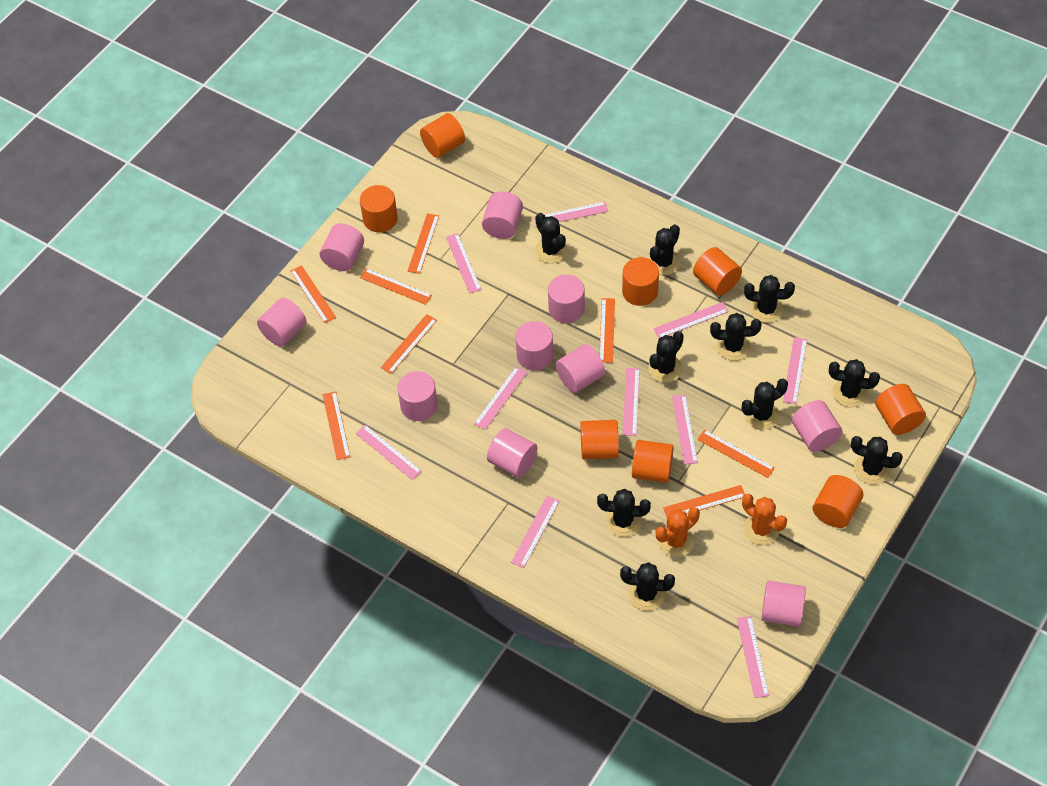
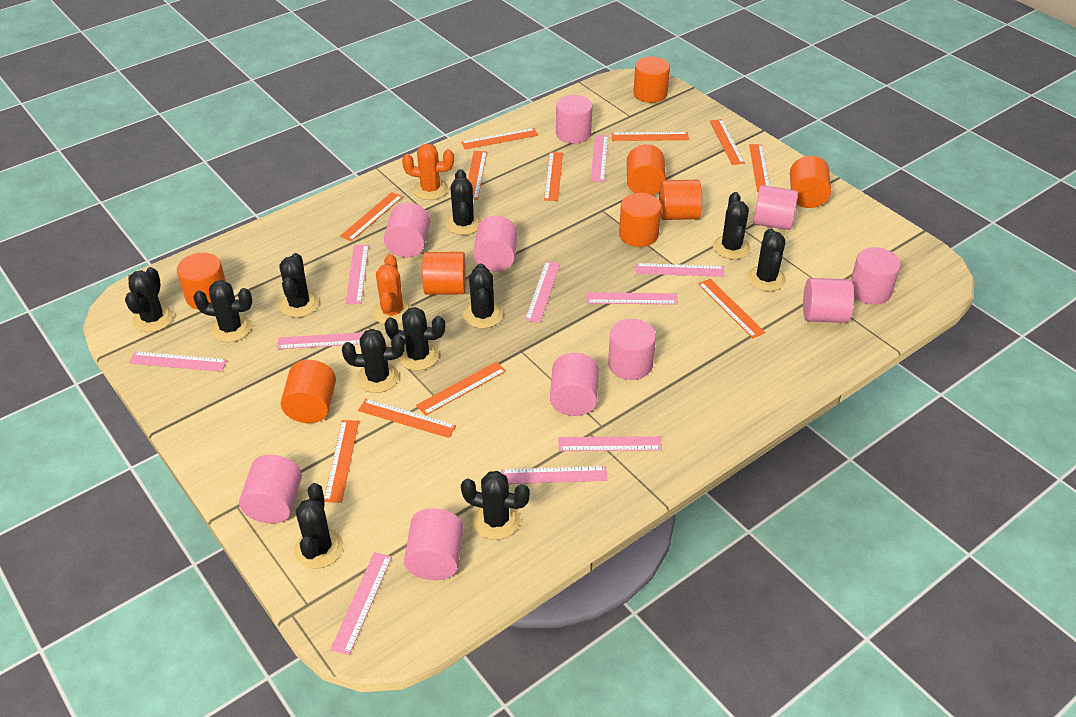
black cactus: [535,213,568,263] [597,489,651,537] [620,562,675,611] [648,224,680,275] [648,331,684,383] [710,313,761,361] [742,378,788,430] [744,275,795,323] [829,359,880,407] [851,436,903,485] = 10 -> [125,267,173,332] [193,280,252,342] [279,253,319,318] [295,483,343,569] [342,329,405,393] [384,307,445,370] [445,169,481,235] [461,471,530,540] [463,263,503,328] [713,192,750,259] [747,229,786,291] = 11
orange ruler: [290,265,336,323] [323,391,350,460] [360,268,432,305] [381,314,437,374] [408,213,439,274] [599,298,615,363] [663,485,745,517] [697,430,775,478] = 8 -> [324,420,359,503] [340,192,403,241] [358,399,456,438] [416,362,506,416] [461,128,538,149] [468,151,487,200] [544,152,563,201] [611,132,689,141] [698,279,765,338] [710,119,745,165] [749,144,770,192] = 11

